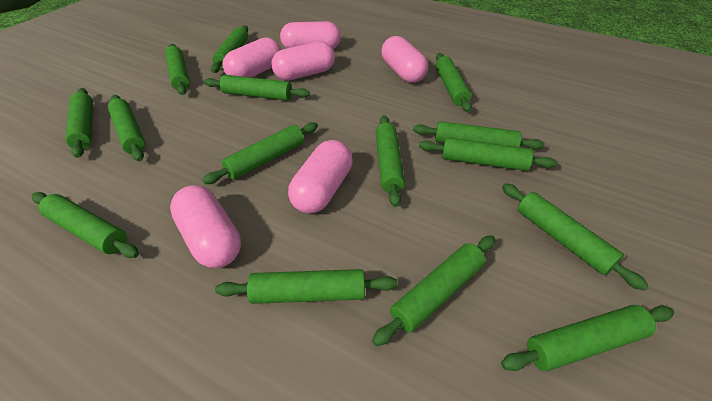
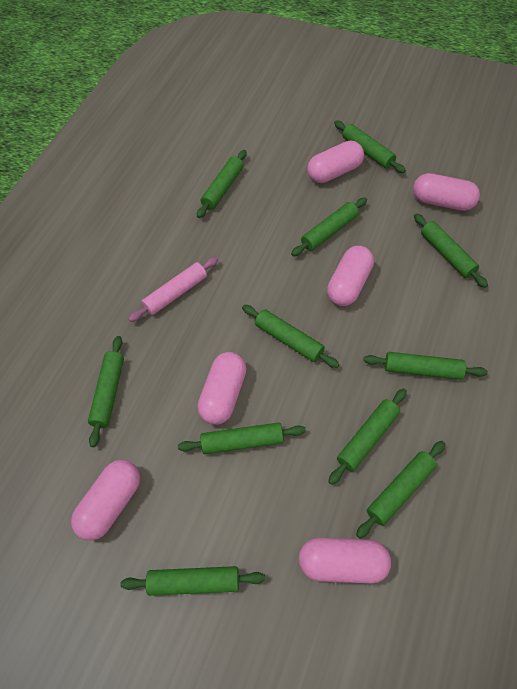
green rolling pin: [32,192,139,258] [65,88,93,158] [108,95,146,161] [165,44,190,95] [203,122,318,184] [204,75,310,101] [211,25,248,73] [215,269,398,304] [372,235,495,346] [376,115,405,207] [413,121,545,149] [419,137,557,171] [436,53,472,112] [501,305,674,371] [502,183,648,291] = 15 -> [88,336,124,447] [120,566,265,596] [178,422,306,454] [197,150,246,218] [242,305,339,368] [291,197,367,256] [328,388,407,485] [334,120,406,173] [356,441,445,538] [364,352,488,380] [414,213,488,288] = 11
pink rolling pin: none = 0 -> [128,257,218,322] = 1

